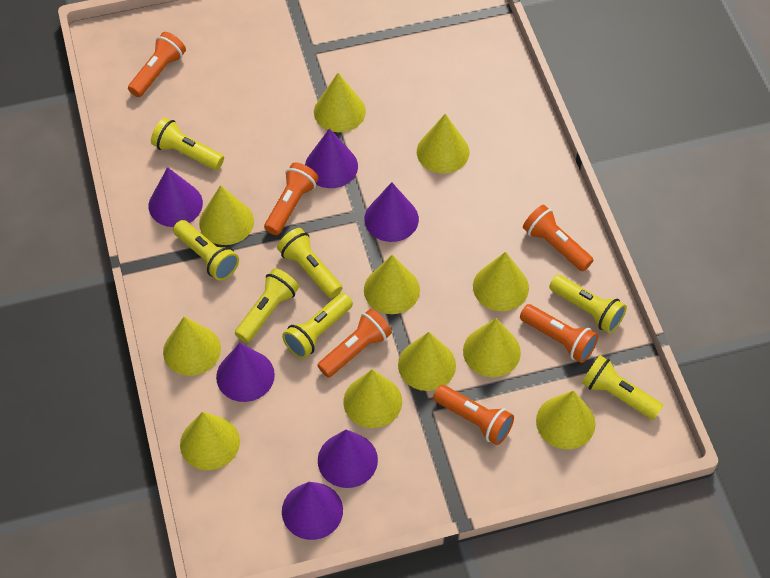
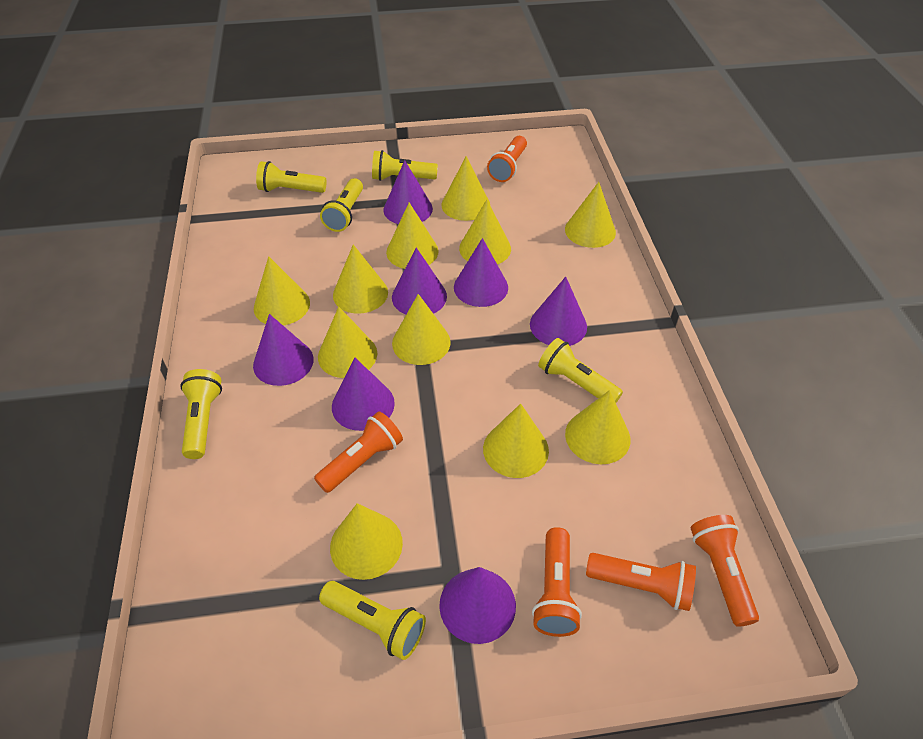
orange flashlight: [128,32,186,97] [264,163,319,235] [318,309,392,378] [433,385,514,445] [520,304,598,363] [523,205,593,271] = 6 -> [314,411,403,493] [487,136,527,182] [532,527,582,637] [586,553,696,611] [691,515,759,627] = 5
purple cone: [149,167,203,227] [216,343,275,402] [282,482,343,540] [305,128,358,188] [318,429,378,488] [364,182,419,242] = 6 -> [253,314,314,386] [332,358,395,431] [384,160,433,224] [392,248,447,315] [439,567,516,644] [454,238,508,307] [530,277,587,346] = 7
yellow flashlight: [151,117,224,170] [173,220,239,281] [235,268,299,343] [277,228,342,298] [282,293,353,359] [549,275,627,333] [582,355,663,420] = 7 -> [180,369,222,459] [256,161,326,193] [319,581,426,660] [320,178,363,232] [372,150,438,181] [538,338,623,403] = 6

